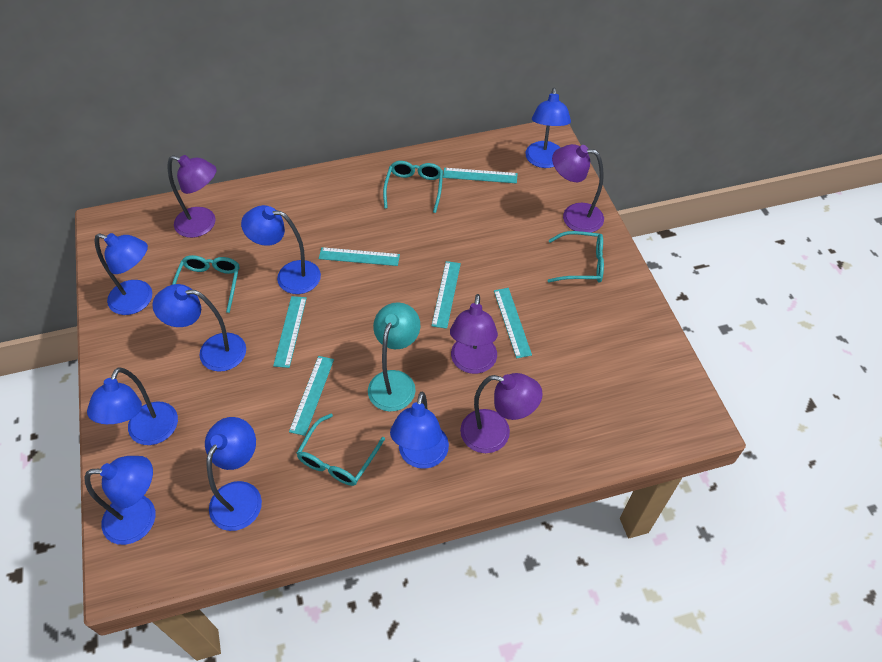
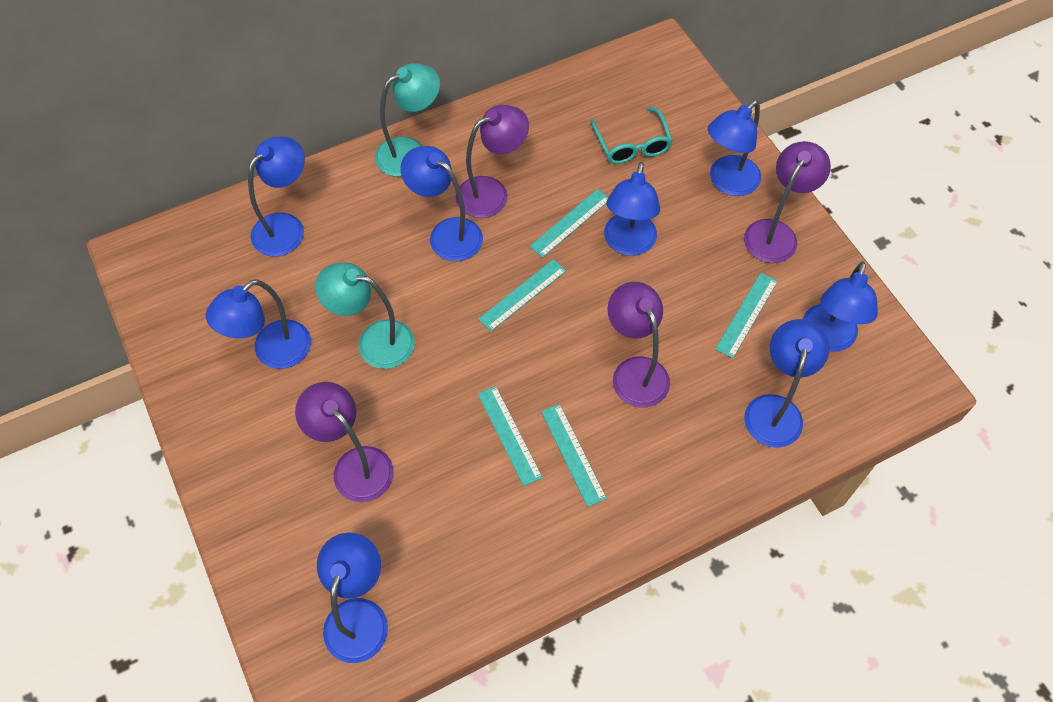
turquoise glasses: [172,255,239,313] [296,414,385,486] [383,161,443,213] [548,231,604,283] = 4 -> [590,107,673,164] = 1
turquoise lamp: [368,302,420,411] = 1 -> [315,262,415,369] [375,63,440,177] = 2
turquoise ruler: [273,296,307,368] [289,356,334,436] [319,247,400,266] [431,261,461,329] [443,168,518,183] [494,288,532,359] = 6 -> [478,259,566,331] [478,386,543,486] [529,189,609,258] [541,404,607,507] [715,273,778,358] = 5

